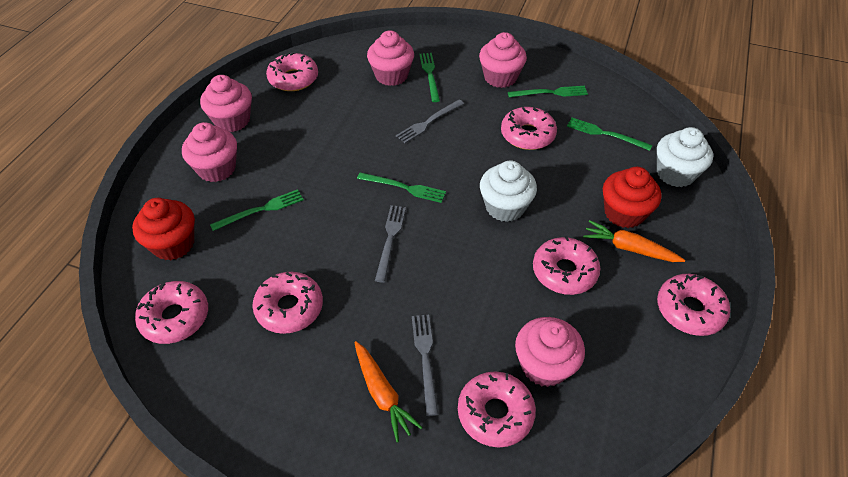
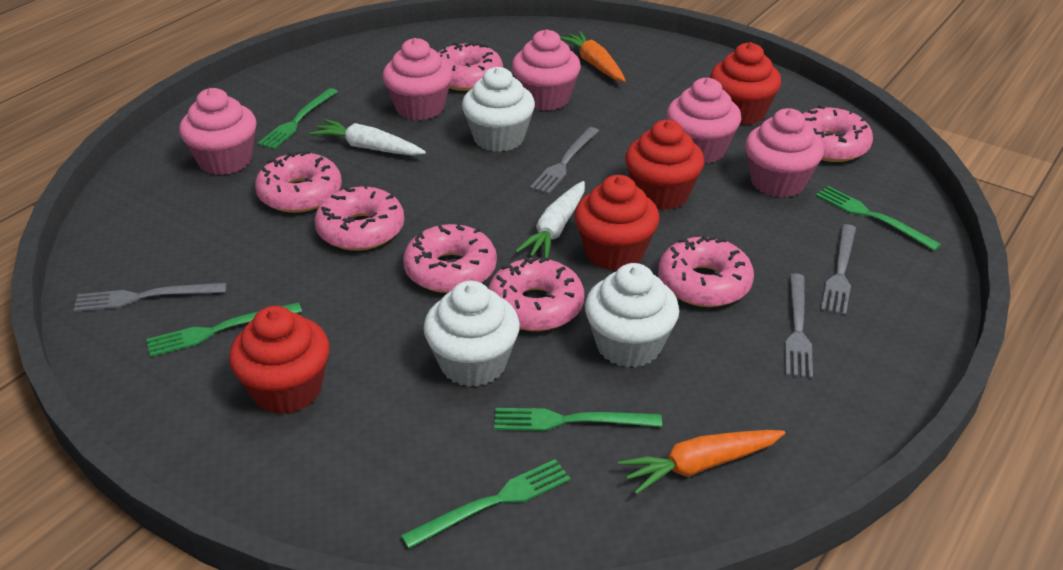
grey fork: [375,205,406,283] [396,100,464,143] [412,315,438,416] = 3 -> [74,283,226,312] [530,127,599,194] [785,273,813,378] [821,224,856,315] = 4
red cupcake: [132,198,195,260] [603,167,661,228] = 2 -> [229,306,330,414] [575,175,659,271] [625,120,704,210] [710,42,781,125] = 4
white carrot: none = 0 -> [310,119,426,156] [515,181,585,258] = 2
white cupcake: [480,161,537,222] [657,127,713,187] = 2 -> [423,281,520,387] [462,67,535,152] [585,263,679,368] = 3

